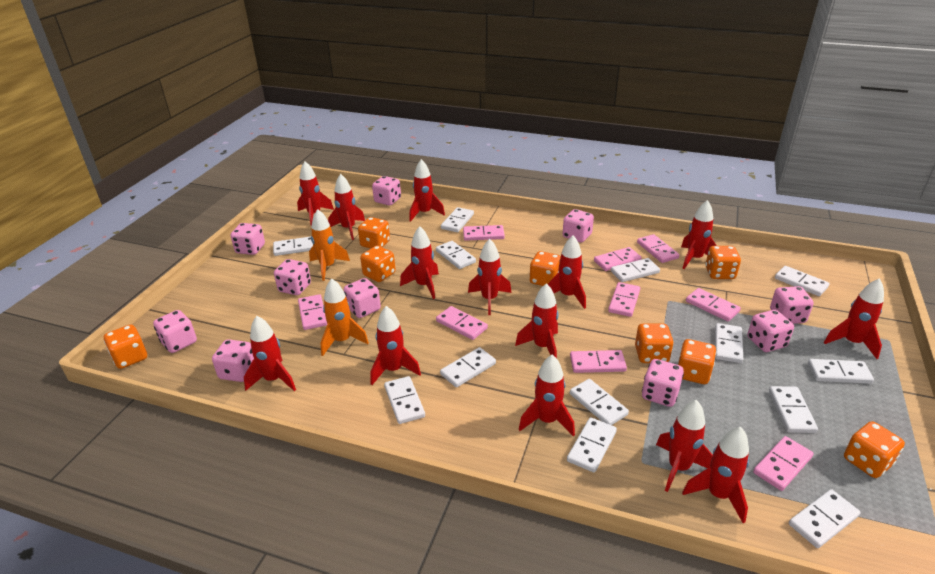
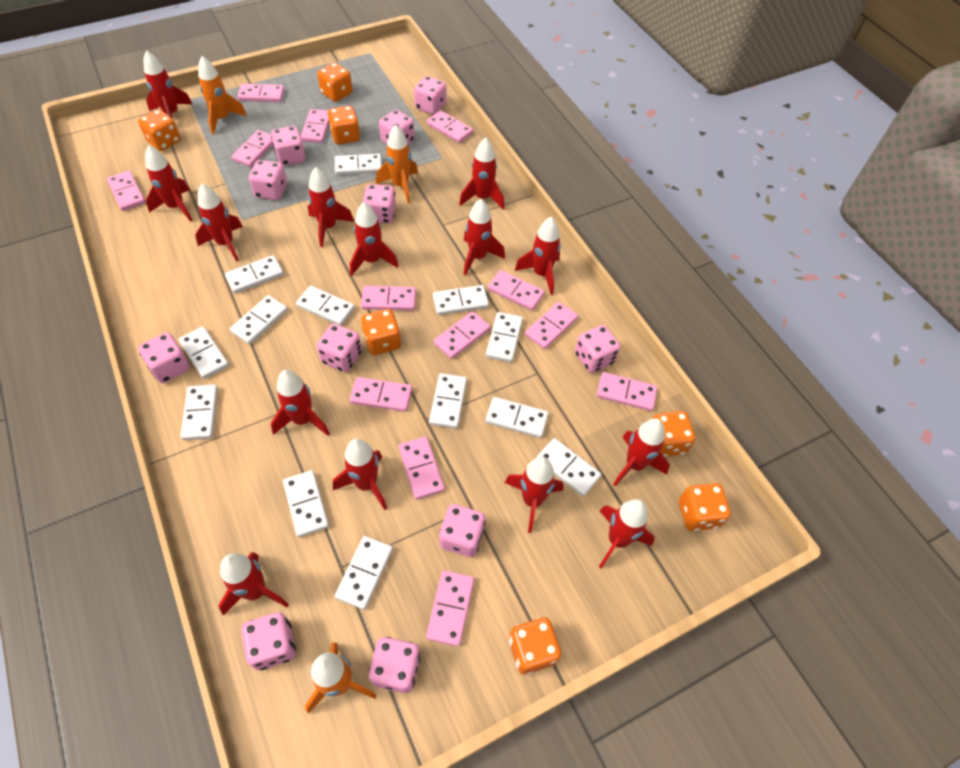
orange dice: [104,325,147,369] [358,217,390,249] [360,246,396,282] [529,251,561,286] [635,324,674,363] [678,339,716,384] [705,246,741,279] [844,421,905,478] = 8 -> [138,109,181,151] [317,63,353,102] [328,106,360,144] [361,309,401,355] [509,617,561,674] [653,411,695,457] [679,483,731,531] = 7
orange rocket: [309,209,350,281] [321,278,369,356] = 2 -> [198,56,247,135] [305,642,377,714] [376,125,418,203] = 3
pink dice: [153,310,197,353] [212,339,254,382] [231,223,265,255] [274,259,311,295] [344,278,381,318] [372,176,401,206] [563,209,594,242] [642,359,684,407] [748,310,794,352] [770,286,814,324] = 10 -> [138,332,190,383] [241,612,296,670] [249,160,287,200] [271,126,306,166] [317,324,362,372] [362,184,396,224] [368,637,421,693] [379,110,414,144] [414,76,446,115] [439,504,485,557] [575,325,620,373] = 11
pink domino: [298,294,327,330] [436,306,488,340] [463,225,505,241] [570,350,627,373] [594,247,642,271] [608,282,640,317] [637,234,679,263] [686,288,741,321] [753,436,813,491] = 9 -> [107,171,146,211] [232,130,273,167] [238,84,284,102] [301,109,329,143] [349,377,412,412] [361,286,416,310] [398,437,445,500] [426,570,474,646] [427,110,473,143] [434,311,490,359] [488,270,545,311] [525,302,578,349] [596,372,657,411] = 13

